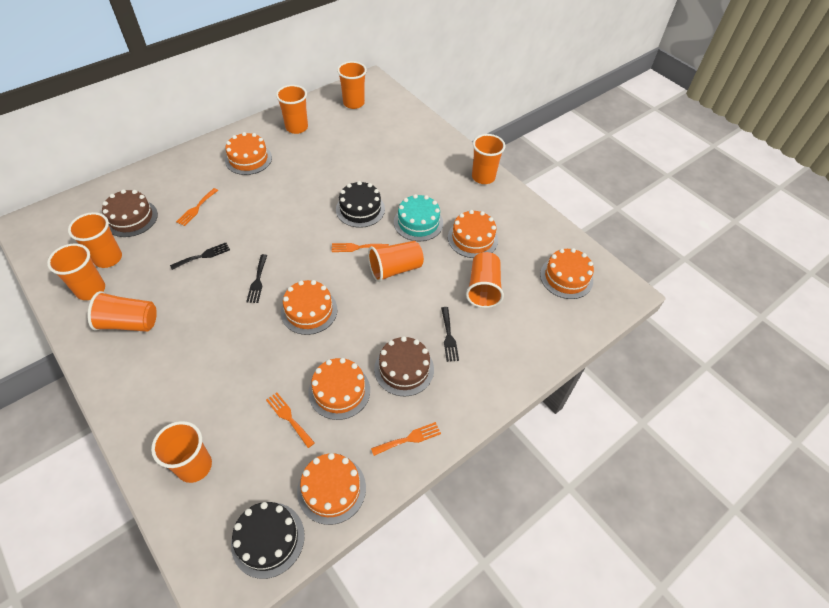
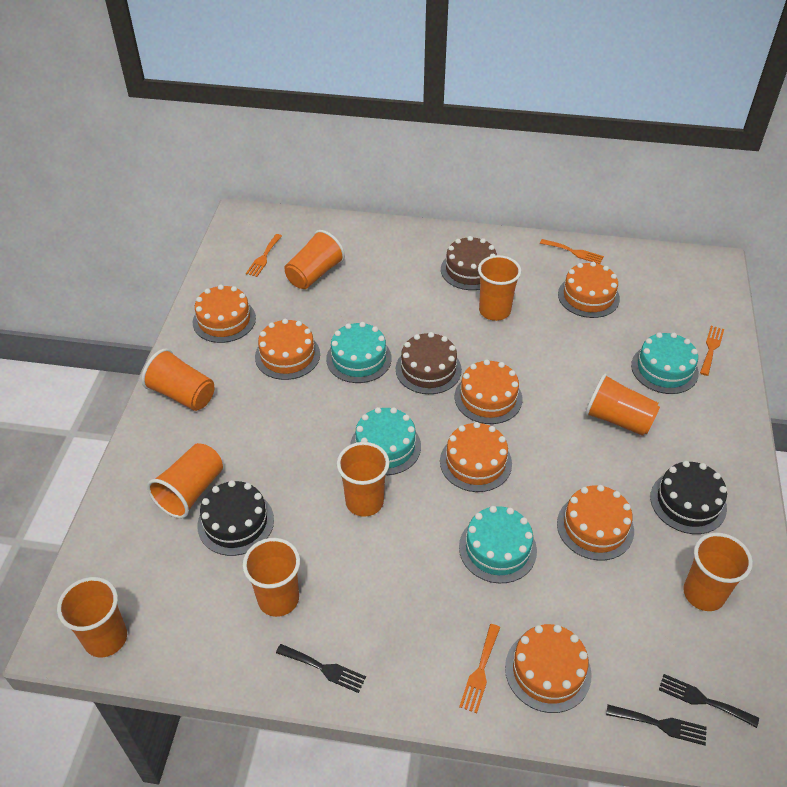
orange cake: [225,132,272,175] [281,280,338,335] [297,453,366,525] [308,358,370,420] [448,210,498,258] [540,248,594,299] = 6 -> [193,285,256,343] [255,319,320,380] [440,422,512,492] [455,359,523,424] [505,624,592,713] [557,485,634,560] [558,262,620,318] = 7
turquoise cake: [394,194,443,241] = 1 -> [326,322,392,383] [350,407,421,475] [459,506,537,583] [631,332,699,394] = 4

